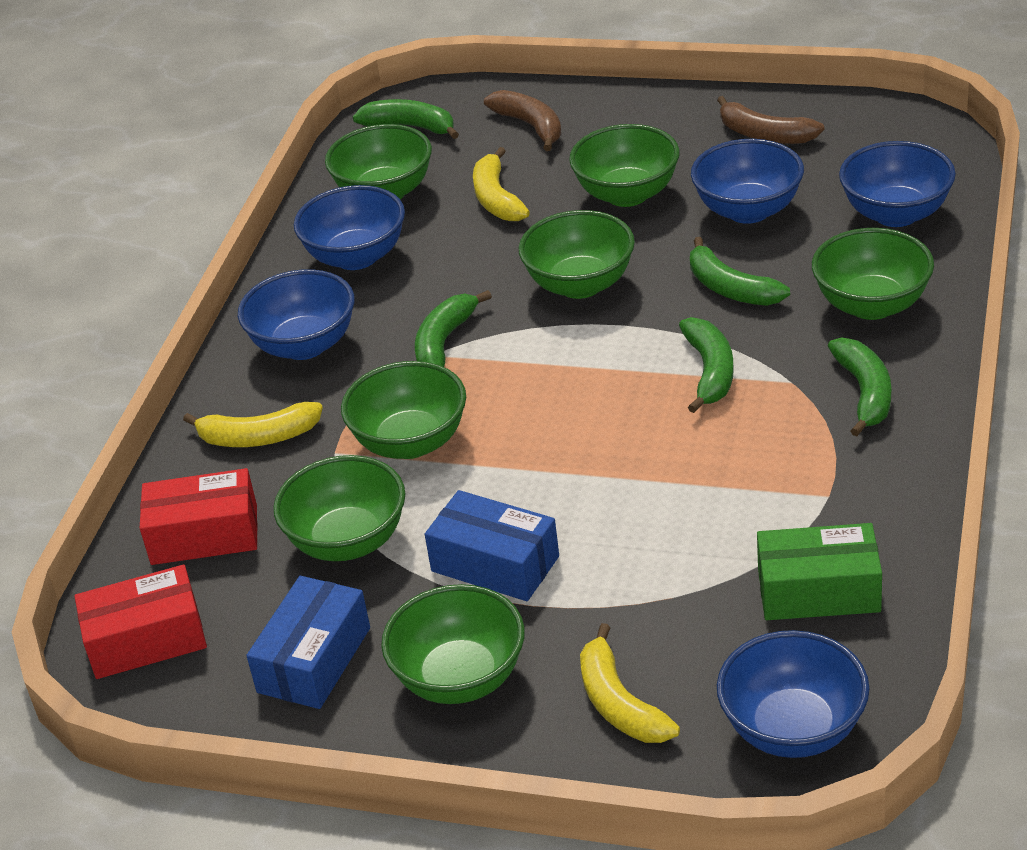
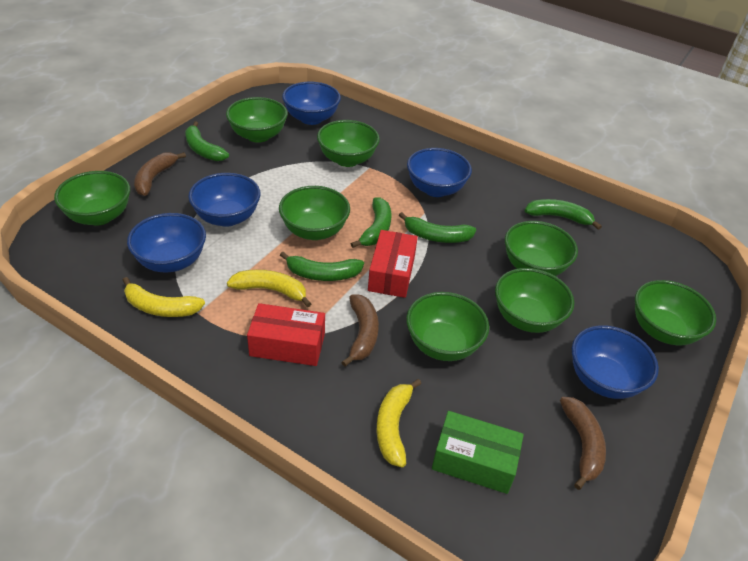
blue box: [246,576,370,709] [425,490,559,601] = 2 -> none = 0
brown banana: [484,90,561,151] [717,96,824,144] = 2 -> [134,152,186,196] [341,294,379,367] [560,397,606,490] = 3
green bowl: [273,455,405,561] [325,124,432,199] [341,361,466,459] [381,584,525,704] [519,210,635,299] [569,124,680,207] [812,228,934,320] = 7 -> [54,171,130,226] [226,97,288,143] [279,186,350,240] [317,120,380,167] [406,292,489,361] [495,268,574,333] [505,221,578,276] [635,280,716,345] = 8

